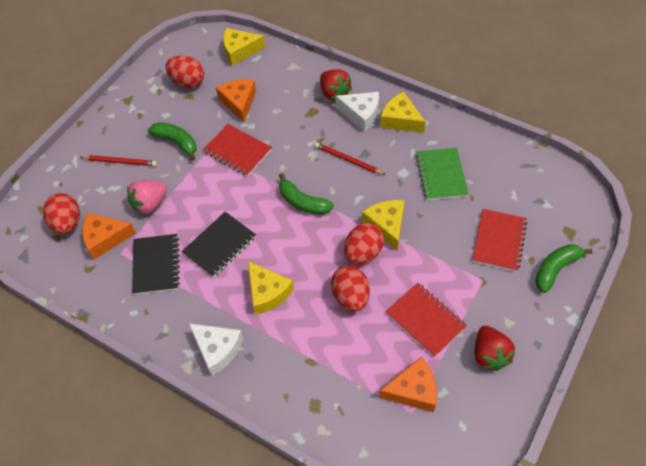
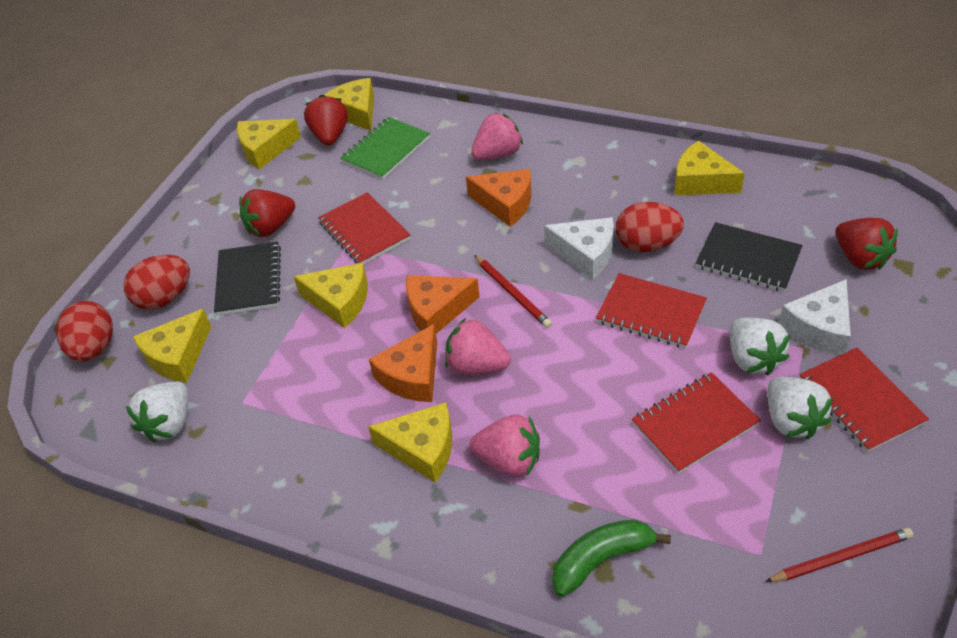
green banana: [148,122,196,161] [279,173,334,215] [535,244,593,293] = 3 -> [552,519,671,597] = 1
pink strawberry: [127,180,168,215] = 1 -> [445,318,511,375] [469,414,540,477] [471,113,523,161] = 3
red egg: [43,193,80,234] [165,56,204,88] [331,265,370,311] [344,223,384,265] = 4 -> [56,301,113,362] [123,255,190,310] [616,202,684,252] = 3
red notebook: [203,124,272,176] [386,283,467,357] [472,209,527,272] = 3 -> [318,192,410,265] [596,273,707,349] [632,372,761,474] [800,348,929,452] = 4
red strawberry: [320,69,352,101] [474,326,515,371] = 2 -> [239,189,295,237] [304,94,348,145] [835,218,898,270] = 3
white strawberry: none = 0 -> [126,382,188,443] [730,317,790,375] [768,377,833,439] = 3
yellow cheese: [223,28,266,66] [248,261,294,315] [362,200,405,250] [380,92,426,133] = 4 -> [133,309,212,383] [237,119,301,169] [293,263,368,328] [324,78,374,131] [368,402,452,483] [675,141,745,195] = 6

